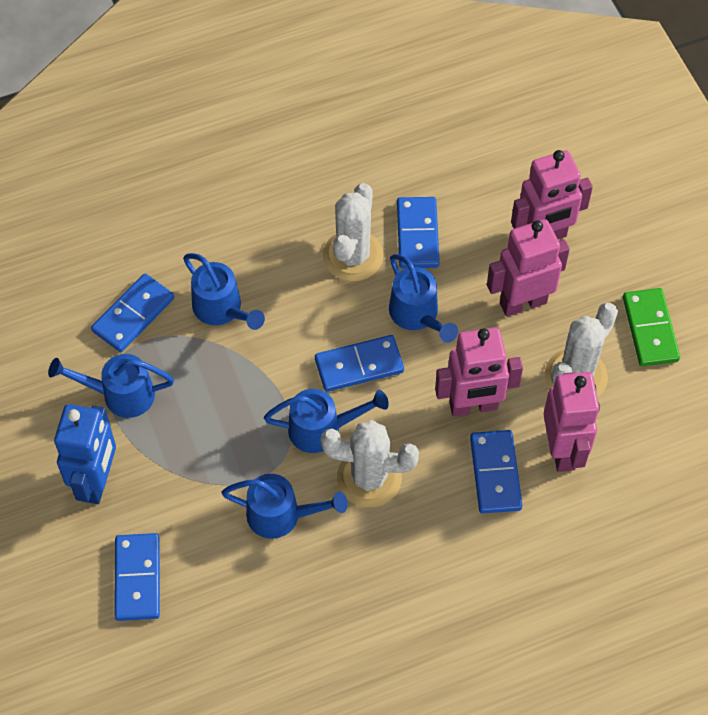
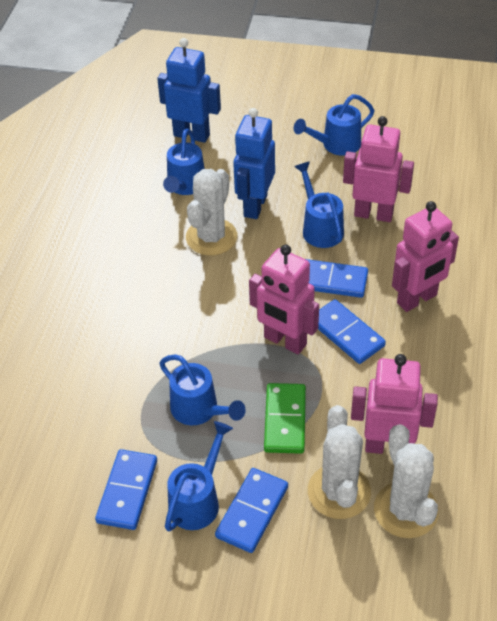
blue domino: [91,274,174,352] [114,533,160,621] [315,335,404,392] [397,197,440,268] [470,430,523,514] = 5 -> [95,449,157,530] [215,468,288,553] [306,259,368,298] [318,299,386,364] = 4
blue robot: [54,404,116,504] = 1 -> [157,38,221,143] [233,108,275,219] = 2

